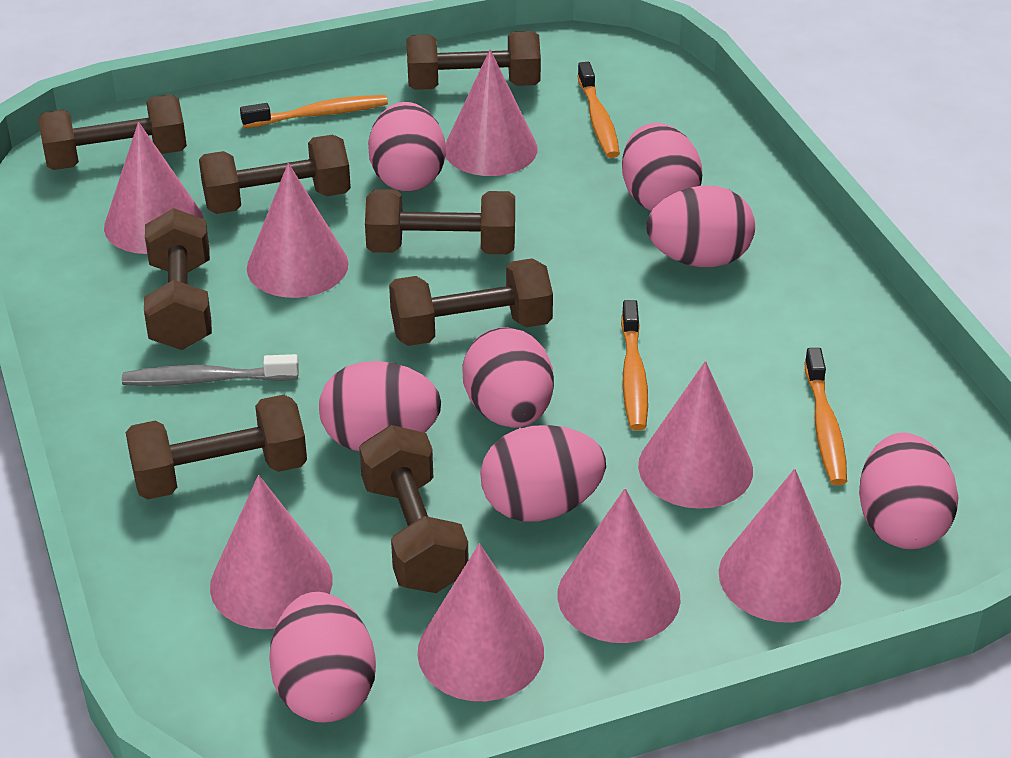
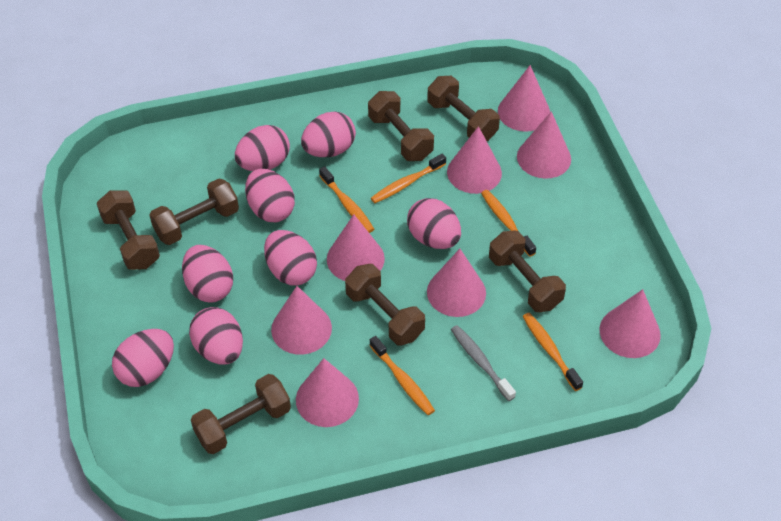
brown dumbbell: [38,94,187,170] [126,395,307,500] [144,208,212,350] [199,135,351,214] [359,425,469,593] [365,189,515,254] [389,258,553,346] [406,31,541,90] = 8 -> [97,190,160,270] [149,178,239,245] [191,374,291,454] [345,264,425,346] [368,91,434,161] [427,76,500,141] [489,231,566,312] = 7
orange toothbrush: [240,95,388,128] [577,62,620,158] [621,300,648,431] [804,348,847,485] = 4 -> [319,166,374,233] [369,336,435,415] [371,154,446,203] [481,190,536,257] [522,313,583,391] = 5

